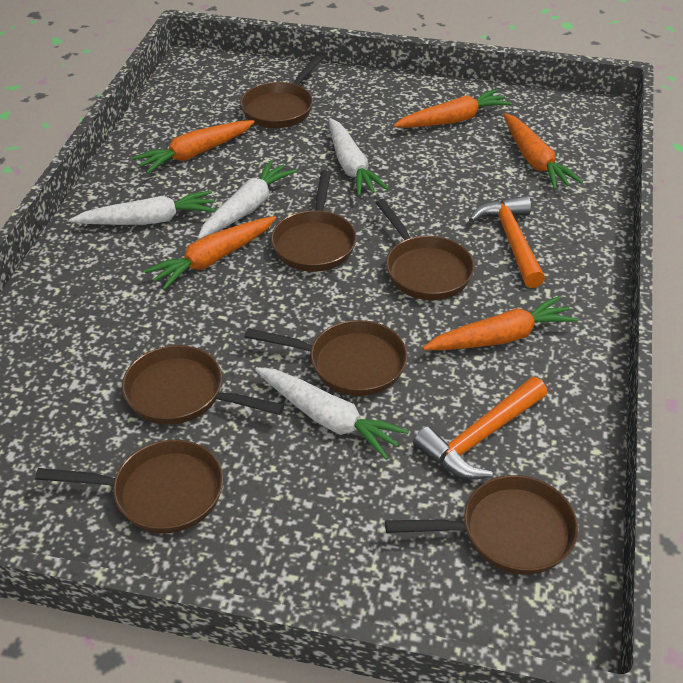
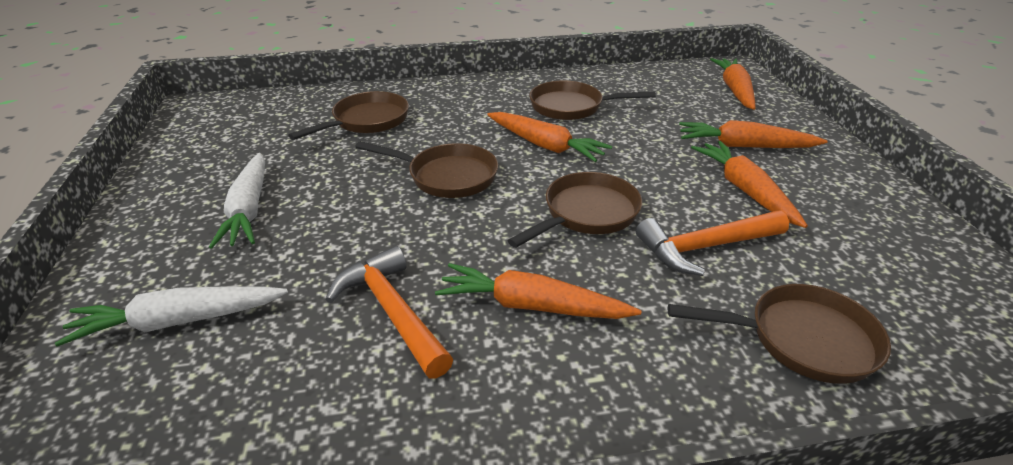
brown pan: [35,440,223,533] [122,345,284,425] [240,56,322,128] [245,320,408,396] [271,170,357,272] [376,199,474,300] [385,475,578,575] = 7 -> [288,91,409,140] [355,141,498,198] [507,172,642,248] [529,81,656,120] [668,284,891,384] = 5
white carrot: [70,191,216,225] [198,160,297,239] [255,367,409,460] [329,118,389,196] = 4 -> [55,287,288,347] [209,153,265,249] = 2

